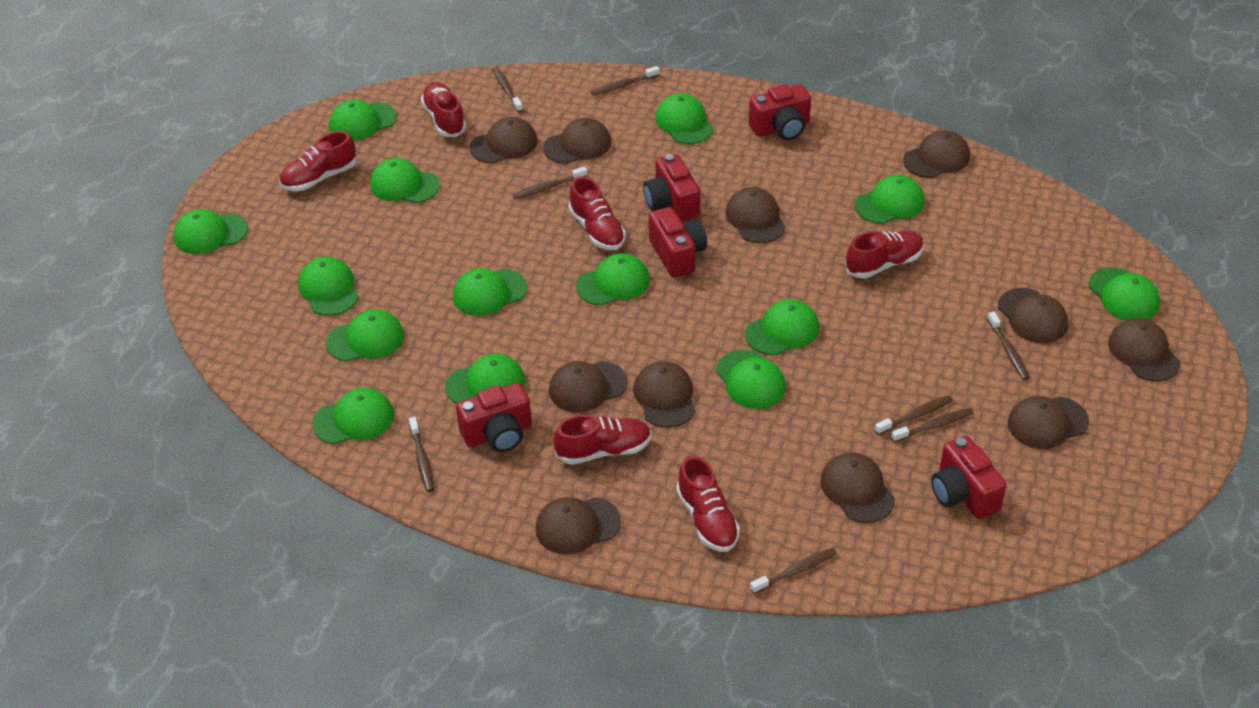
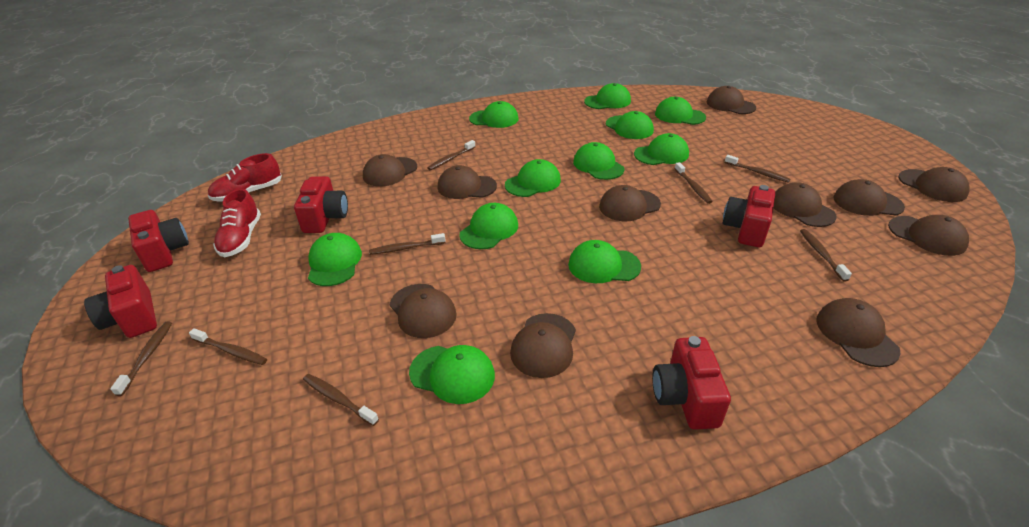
green cap: [174,209,248,254] [298,257,359,316] [312,388,394,444] [326,309,404,362] [329,100,397,141] [370,158,440,203] [445,353,525,404] [453,268,527,316] [576,253,650,306] [655,93,713,144] [716,350,786,409] [745,299,819,355] [855,175,924,224] [1089,267,1160,320] = 14 -> [308,233,362,286] [409,345,495,404] [459,203,518,249] [469,101,519,128] [505,159,561,197] [568,240,641,283] [573,142,625,180] [584,83,631,109] [606,111,654,139] [634,133,689,165] [655,97,706,125] = 11
red shoe: [279,131,356,191] [421,82,466,137] [554,415,651,465] [569,176,626,250] [676,456,740,552] [845,231,924,278] = 6 -> [208,153,282,202] [213,189,261,257] = 2

